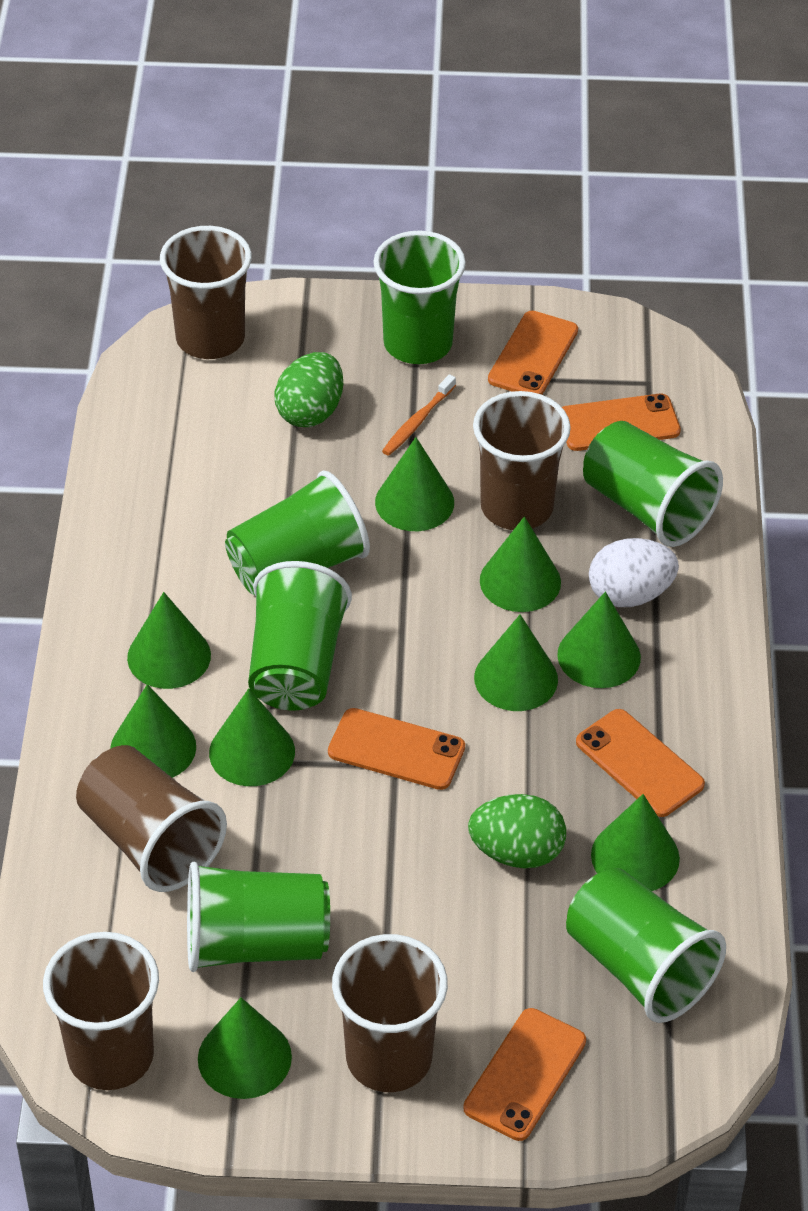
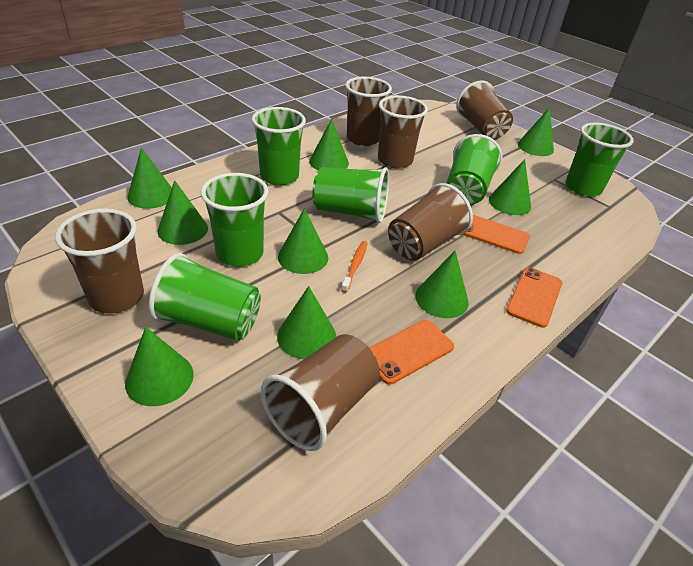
brown cup: [43,932,159,1090] [76,745,227,892] [160,226,252,359] [332,934,448,1092] [473,391,571,530] = 5 -> [55,209,144,313] [261,334,380,451] [345,77,392,146] [378,96,428,168] [388,183,473,261] [456,80,513,140] = 6
green egg: [275,352,343,427] [468,794,566,868] = 2 -> none = 0
orange phone: [328,708,465,790] [463,1008,586,1141] [488,311,578,395] [562,394,681,451] [576,709,705,817] = 5 -> [369,320,454,385] [462,215,530,254] [506,267,562,328] = 3
white egg: [589,538,679,607] = 1 -> none = 0

